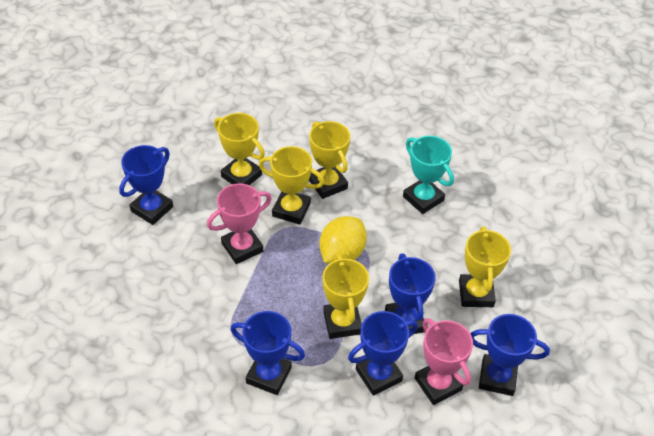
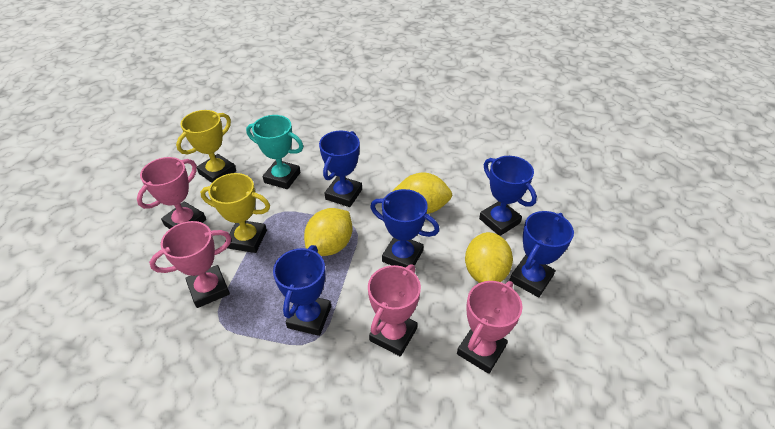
pink trophy: [207,184,272,264] [415,318,473,405] = 2 -> [137,157,206,229] [149,221,231,308] [368,264,421,356] [457,281,522,374] = 4
yellow lemon: [319,216,367,264] = 1 -> [304,208,352,256] [392,173,452,214] [465,232,513,283] = 3
yellow trophy: [214,113,265,185] [259,146,325,225] [309,121,350,199] [322,255,369,339] [459,226,511,307] = 5 -> [176,110,236,183] [200,173,270,253] = 2

